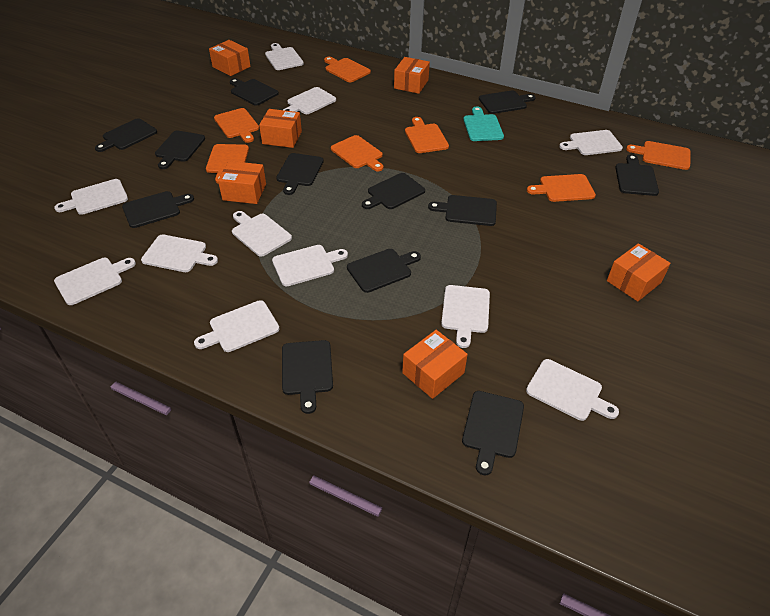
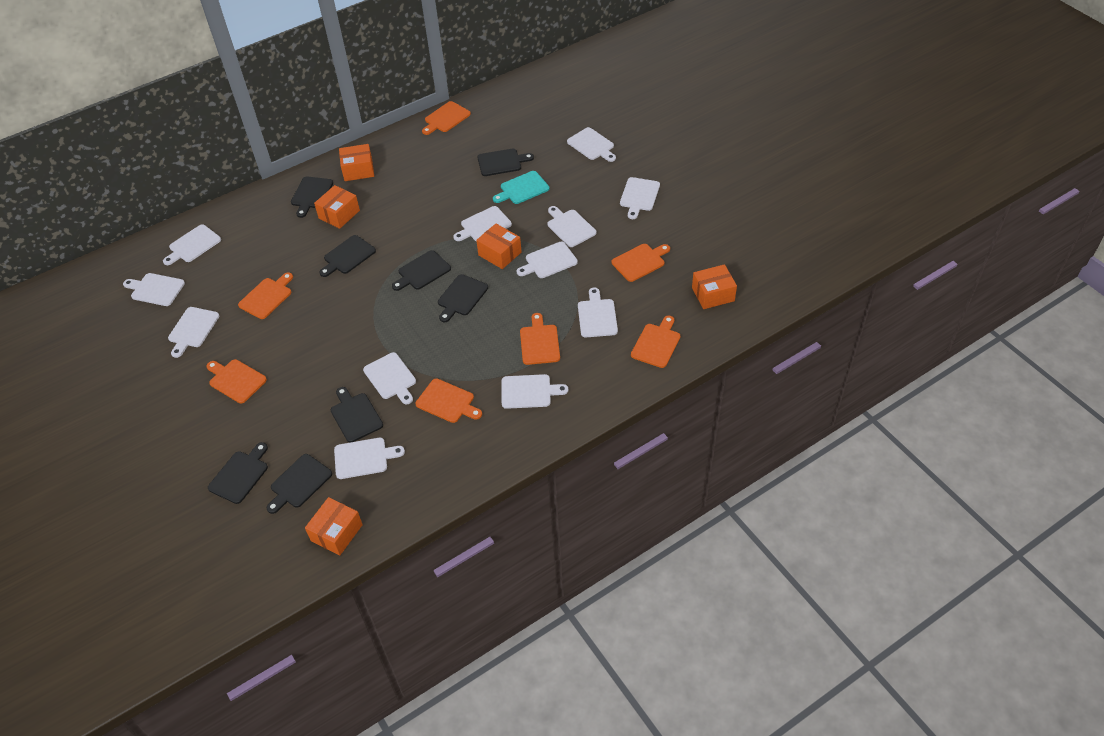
black cutting board: [95,118,157,152] [122,191,194,228] [155,130,205,169] [230,78,279,106] [276,153,324,195] [282,340,333,414] [347,249,421,293] [362,173,425,209] [428,195,497,226] [462,391,524,475] [479,90,536,114] [615,154,659,196] = 12 -> [208,442,268,504] [266,454,332,514] [291,177,333,218] [319,235,376,277] [331,387,383,442] [392,250,451,291] [438,274,488,322] [477,149,534,176] = 8
orange box: [209,40,251,76] [218,161,266,204] [259,109,302,148] [394,57,430,94] [402,330,468,399] [607,243,671,301] = 6 -> [305,497,363,556] [314,185,360,229] [339,144,374,181] [476,224,522,269] [692,264,737,309] = 5
white cutting board: [54,179,128,215] [54,258,136,305] [141,234,218,272] [194,300,279,352] [232,211,292,257] [265,43,304,70] [272,245,348,286] [283,87,336,114] [441,285,490,348] [526,359,619,421] [559,130,623,155] = 11 -> [123,273,185,306] [163,224,221,265] [168,307,219,358] [334,438,405,479] [363,352,416,404] [453,206,512,242] [502,374,568,409] [517,242,578,278] [547,206,596,247] [567,127,616,162] [578,288,618,337] [620,177,660,219] = 12

